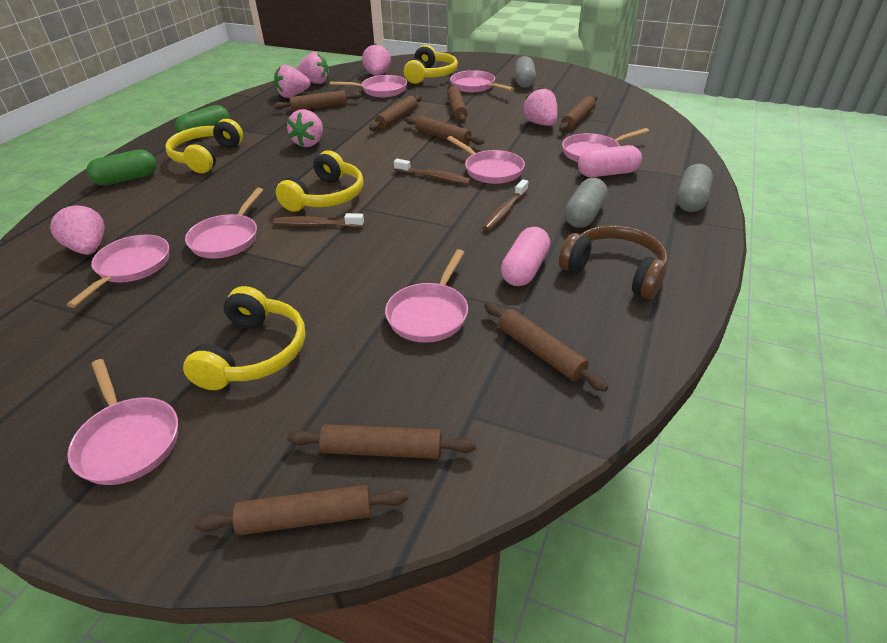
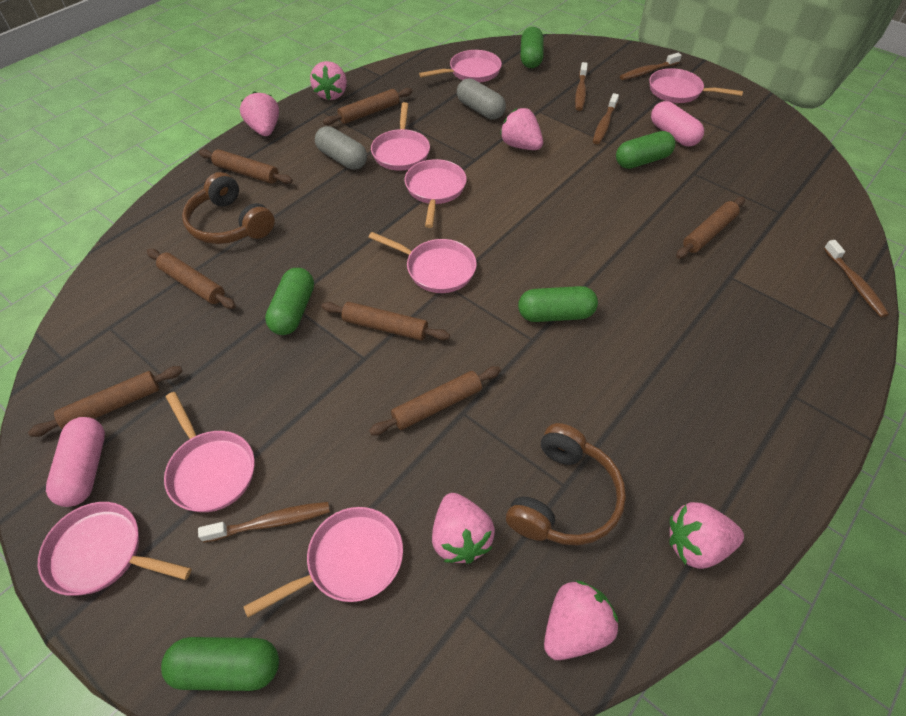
brown headphones: [559,225,668,299] = 1 -> [182,172,275,244] [506,423,626,546] = 2
brown rolling pin: [195,485,408,535] [274,90,361,111] [287,424,476,459] [369,94,422,131] [405,116,484,145] [447,85,467,123] [484,302,609,392] [559,95,597,131] = 8 -> [28,366,183,437] [147,249,236,309] [199,149,293,184] [321,302,450,341] [323,88,412,125] [369,366,501,435] [676,197,745,259] = 7
brown toothbrush: [273,213,364,228] [394,159,471,184] [482,179,528,231] = 3 -> [198,502,330,543] [575,62,588,111] [593,93,619,144] [620,53,682,80] [824,240,889,317] = 5
green capsule: [87,149,157,186] [175,105,230,133] = 2 -> [161,637,279,691] [265,268,314,335] [518,286,598,322] [520,27,544,68] [616,131,675,169] = 5
grey capsule: [515,56,536,88] [564,178,608,228] [677,164,713,212] = 3 -> [315,126,367,170] [457,78,506,120] = 2
yellow headphones: [165,119,243,173] [183,286,306,390] [276,151,364,212] [404,45,458,84] = 4 -> none = 0

